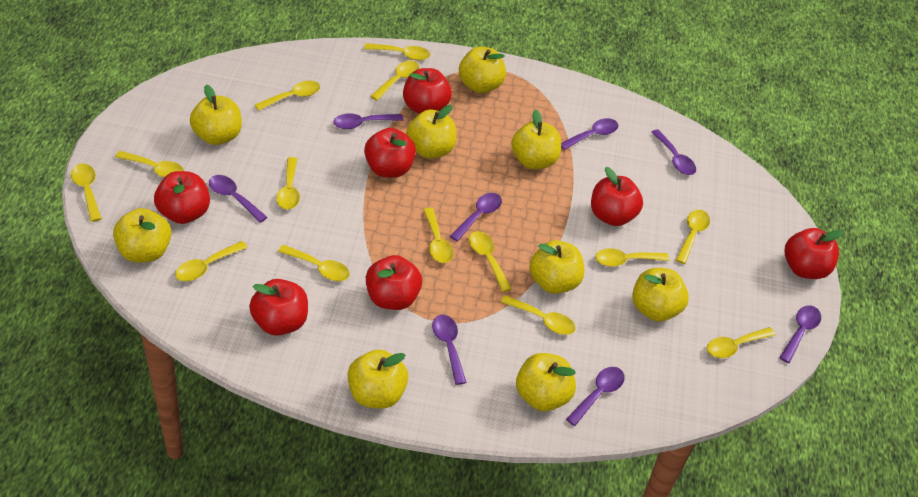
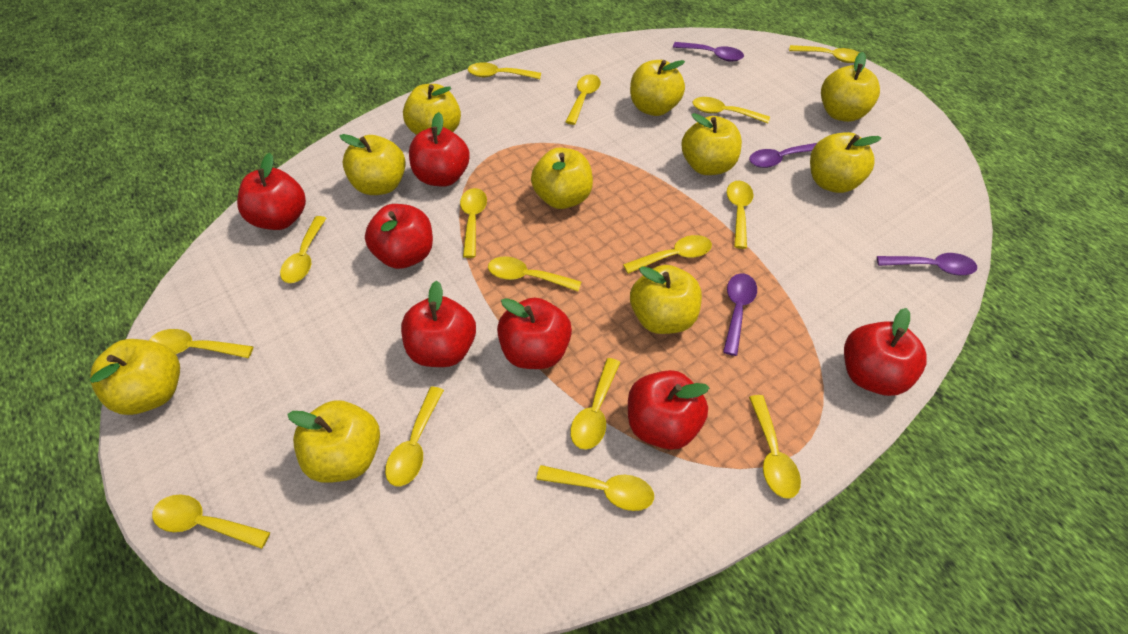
purple spoon: [209,175,267,223] [333,113,403,129] [432,315,467,385] [450,193,502,241] [561,118,619,150] [566,367,625,426] [651,129,696,175] [779,305,821,363] = 8 -> [673,42,744,61] [723,273,757,356] [749,143,817,168] [877,253,977,275] = 4
yellow apple: [113,208,171,263] [190,85,242,145] [348,349,408,409] [407,105,457,159] [459,47,506,93] [511,109,561,169] [516,353,576,411] [529,240,584,294] [632,268,689,322] = 9 -> [90,339,180,415] [287,400,380,482] [340,134,406,195] [403,84,461,135] [531,147,593,209] [630,60,685,116] [630,265,702,334] [682,113,742,175] [810,132,881,193] [821,52,880,122] = 10
yellow spoon: [71,163,102,222] [115,151,184,178] [175,241,248,281] [255,81,320,111] [276,157,300,209] [278,245,350,281] [364,43,430,60] [370,61,419,101] [423,208,454,263] [469,231,512,292] [501,295,576,335] [595,248,669,267] [676,210,710,264] [707,327,775,358] = 14 -> [149,329,253,358] [152,494,270,549] [280,216,326,283] [385,387,444,486] [460,188,487,258] [468,62,541,79] [488,256,581,291] [536,465,654,511] [566,74,601,125] [570,358,621,450] [623,235,712,274] [693,97,770,123] [727,181,754,249] [749,395,801,499] [789,45,860,63] = 15

